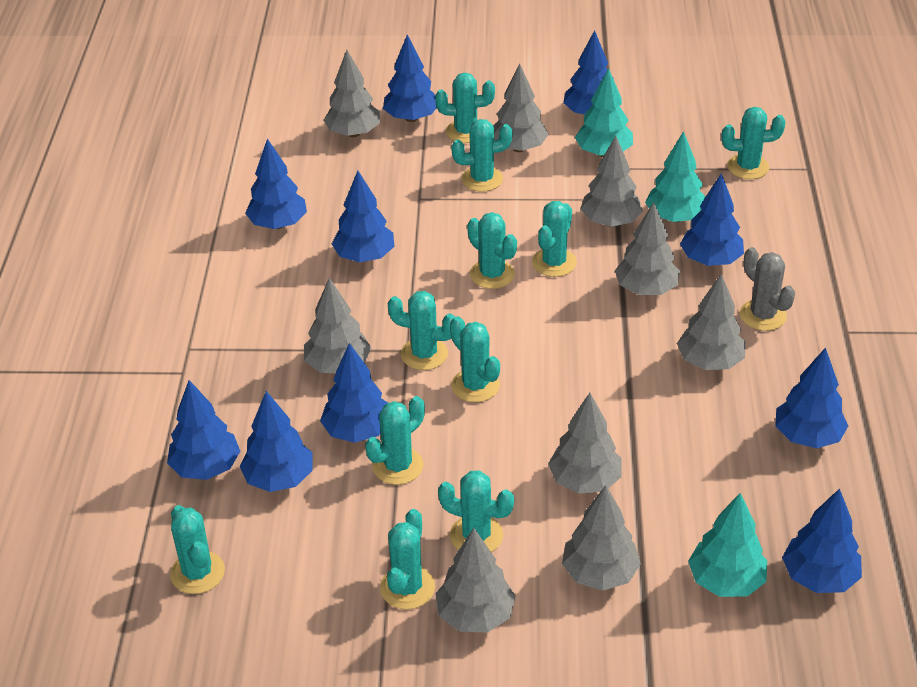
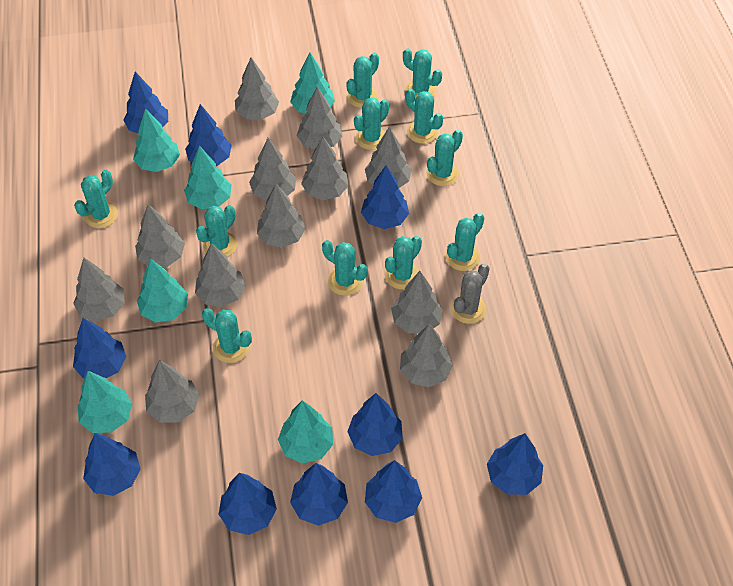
grey tree: [304,278,371,373] [323,50,380,137] [436,528,516,632] [493,63,549,152] [548,393,622,494] [562,485,641,590] [580,136,643,227] [615,202,680,295] [677,274,745,370] = 9 -> [73,258,125,321] [135,204,185,267] [145,360,199,422] [195,243,246,307] [235,58,279,120] [249,138,296,200] [257,184,306,248] [297,87,342,149] [301,137,349,200] [365,127,412,188] [391,271,443,333] [400,323,453,387] = 12
turquoise tree: [575,68,633,157] [645,131,706,222] [688,493,767,597] = 3 -> [78,371,132,433] [133,108,180,172] [137,259,188,323] [184,145,232,209] [278,400,333,463] [290,52,335,114] = 6

